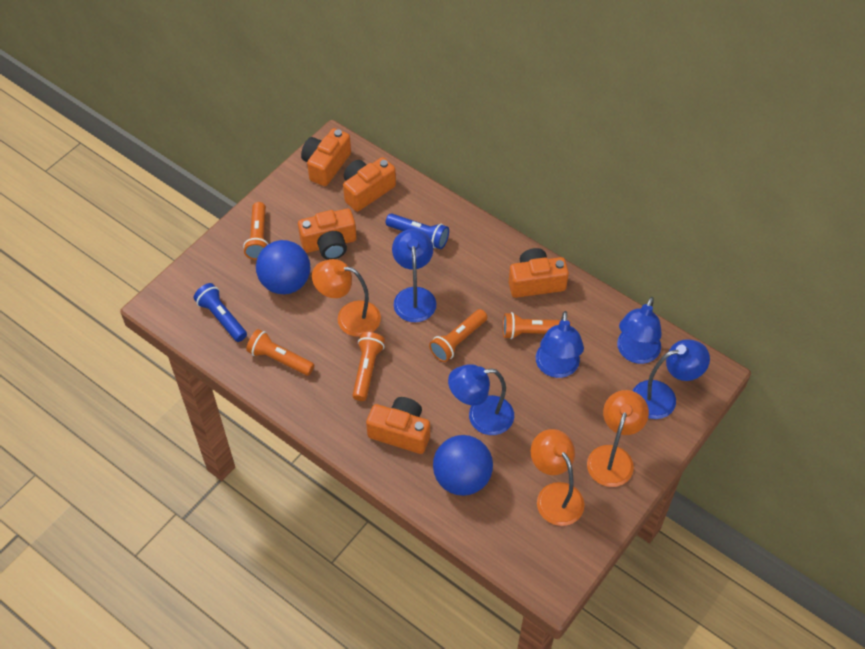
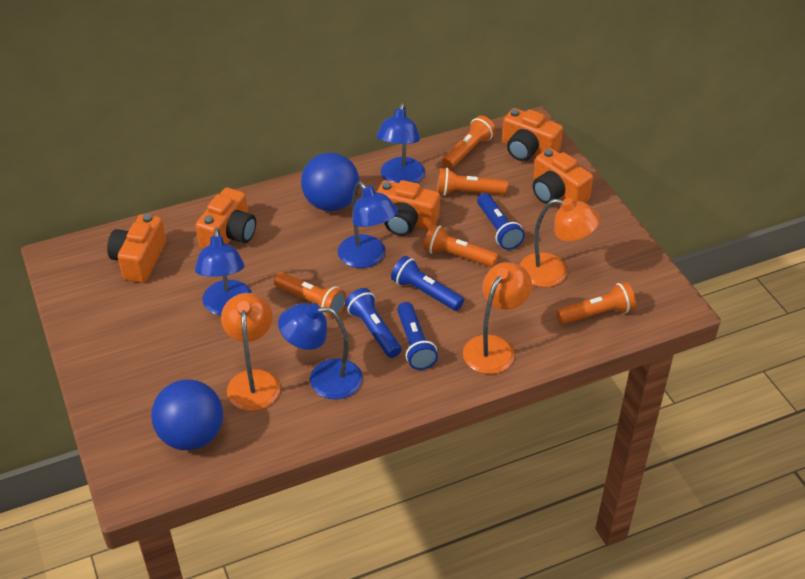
blue flashlight: [194,283,247,342] [386,213,449,249] = 2 -> [345,288,401,358] [391,256,464,311] [397,302,438,370] [477,193,525,250] = 4
blue lamp: [392,229,436,322] [448,364,514,435] [536,311,584,378] [617,297,662,364] [633,339,710,419] = 5 -> [195,228,252,316] [278,303,363,400] [338,181,398,268] [376,103,425,183] = 4

